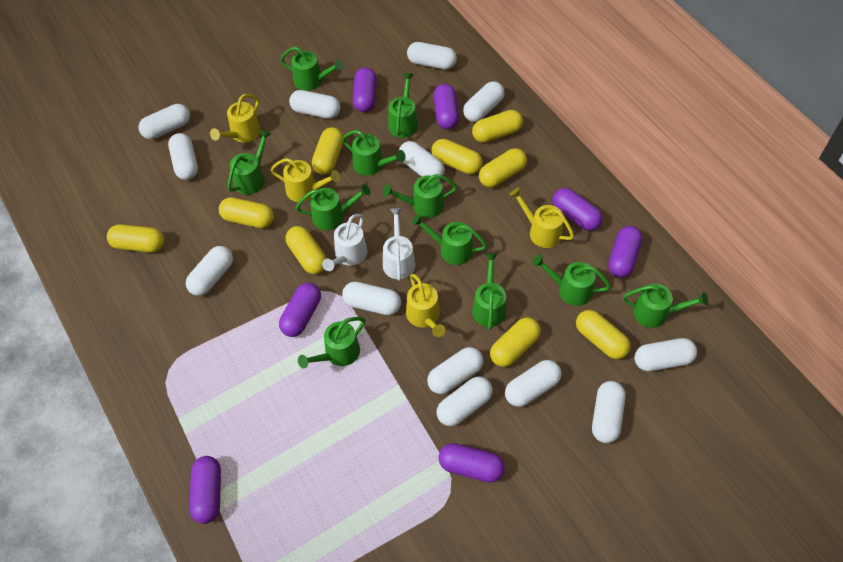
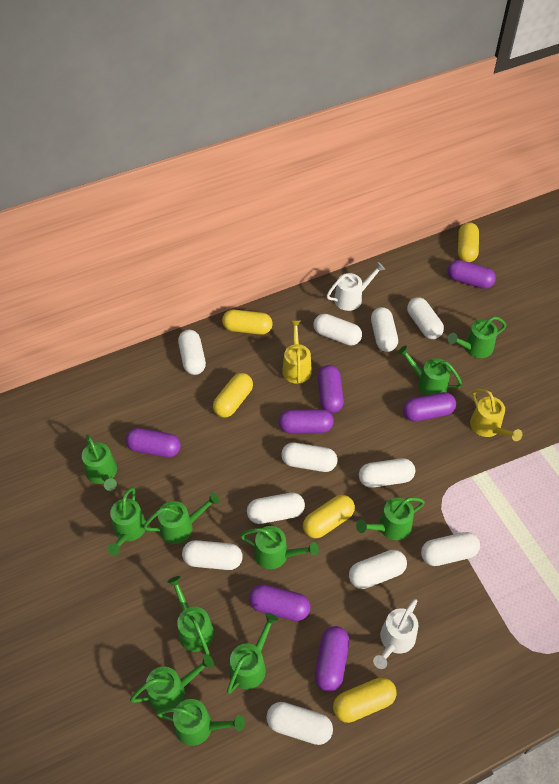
white capsule: [139,104,190,139] [168,133,198,180] [186,246,233,296] [289,90,340,119] [342,282,401,315] [399,141,445,180] [407,42,457,69] [427,347,484,394] [437,377,493,426] [463,81,505,122] [505,360,562,407] [592,381,626,443] [634,338,697,371] = 13 -> [178,330,206,375] [182,540,243,570] [247,493,305,524] [266,702,333,745] [281,443,337,472] [313,314,362,346] [349,550,407,589] [359,458,415,488] [371,307,398,352] [407,297,444,339] [421,532,480,566] = 11
yellow capsule: [107,224,165,253] [219,197,274,228] [286,226,327,274] [312,127,343,175] [431,139,483,174] [472,110,523,143] [479,148,527,187] [490,317,541,367] [576,310,631,359] = 9 -> [213,373,253,417] [222,309,272,335] [303,495,355,538] [333,677,396,723] [458,223,479,262] = 5
yellow watering can: [210,94,261,142] [271,158,340,202] [406,274,446,337] [509,188,574,248] = 4 -> [282,321,312,384] [470,389,522,441] = 2

